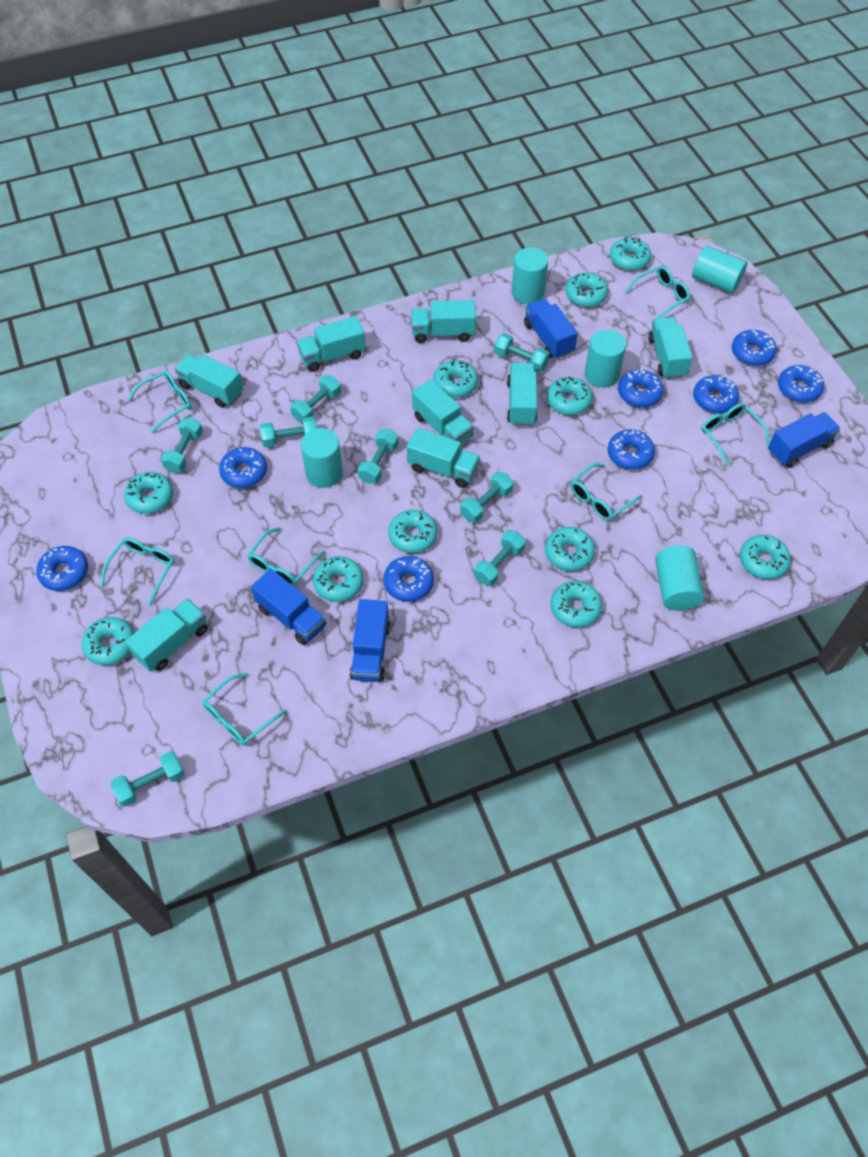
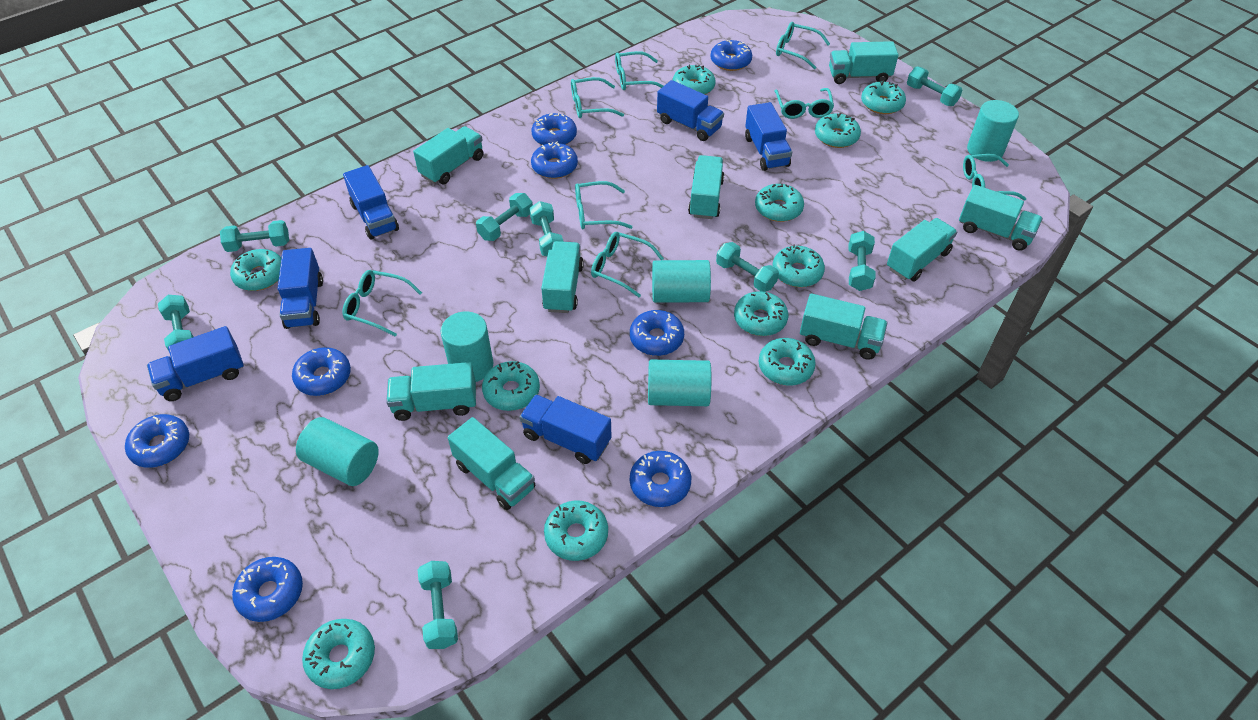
blue truck: [251,569,326,645] [350,599,391,682] [524,298,578,359] [768,412,840,468] = 4 -> [147,326,244,401] [278,248,323,329] [343,165,399,240] [520,395,611,464] [657,80,724,141] [745,102,792,171] = 6
turquoise glasses: [101,537,175,606] [128,371,192,433] [203,673,287,746] [247,527,325,586] [570,463,643,521] [624,266,690,319] [701,403,770,466] = 7 -> [342,270,422,337] [571,77,624,118] [575,181,632,229] [591,232,664,297] [615,51,664,90] [774,88,834,119] [776,22,830,69] [963,154,1027,200] = 8
turquoise truck: [125,598,208,672] [175,354,243,408] [297,316,366,372] [407,428,480,488] [411,300,476,343] [412,379,474,444] [507,363,537,426] [648,317,693,379] = 8 -> [386,362,476,421] [413,126,483,184] [448,417,535,510] [541,241,584,313] [688,155,724,219] [800,293,888,360] [829,41,898,84] [887,218,957,281] [959,185,1043,251] = 9

